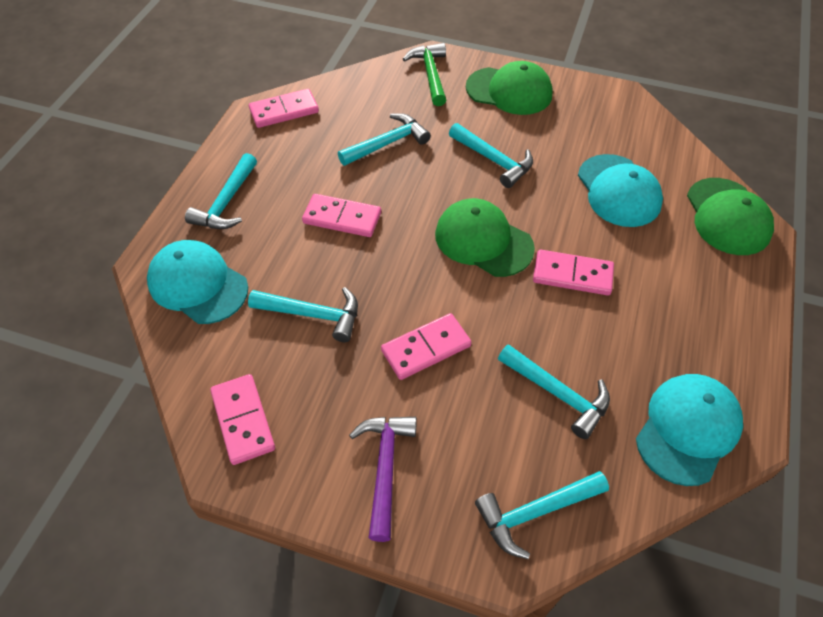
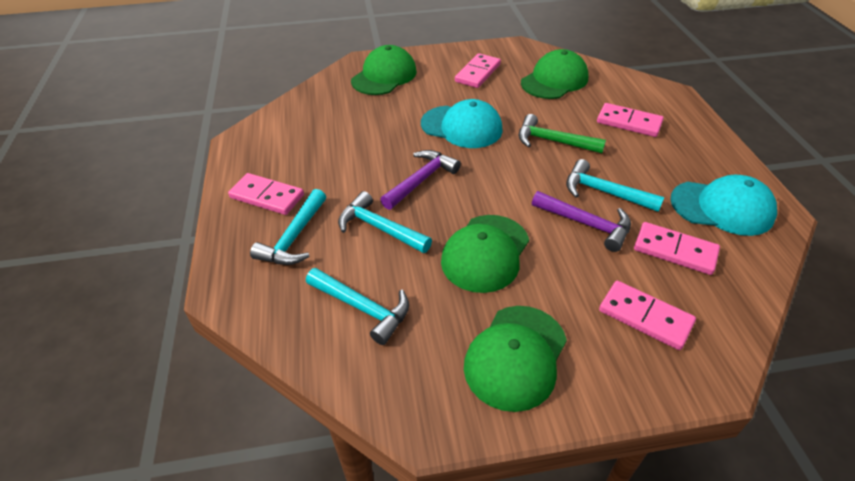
green cap: [435,198,535,277] [466,61,553,115] [687,178,774,255] = 3 -> [351,45,417,95] [441,215,529,293] [464,306,567,412] [521,49,589,99] = 4
purple hammer: [349,417,417,542] = 1 -> [380,150,461,210] [532,191,631,252] = 2
turquoise cap: [147,240,248,324] [578,154,663,227] [636,374,743,486] = 3 -> [421,99,503,148] [670,175,777,236] = 2
turquoise hammer: [185,153,257,229] [248,287,358,342] [338,113,431,166] [449,123,533,188] [475,471,609,559] [498,344,610,439] = 6 -> [250,189,326,265] [306,268,409,345] [338,191,432,253] [566,159,664,212] = 4

